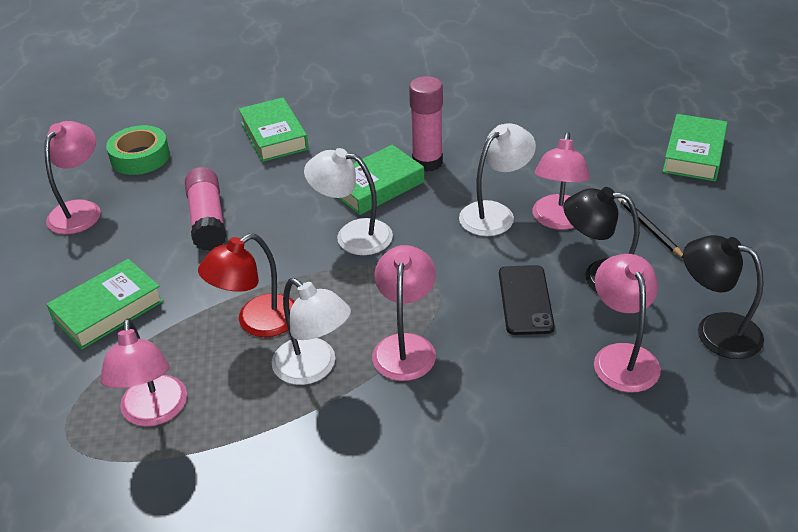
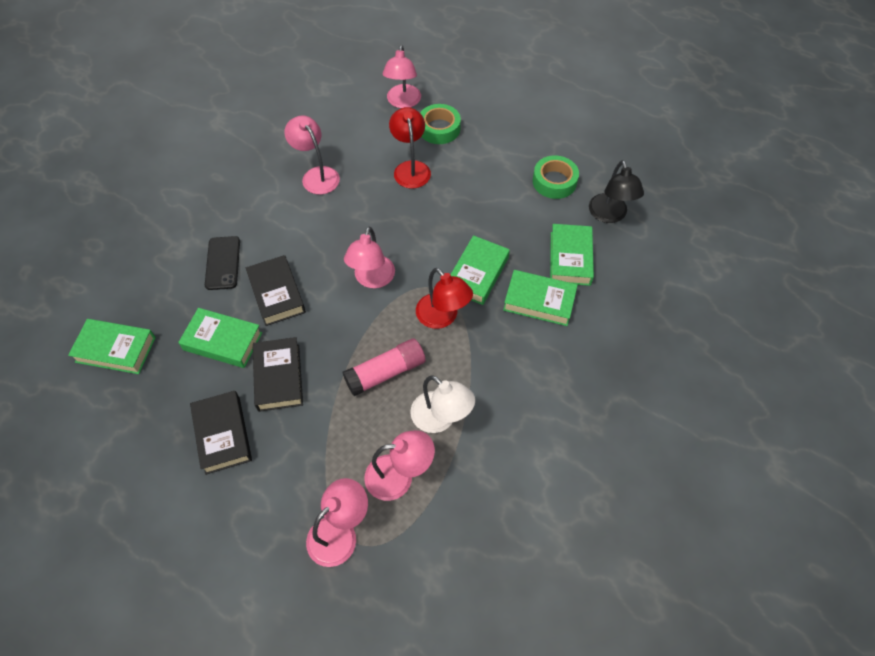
black book: none = 0 -> [190,391,252,475] [246,255,306,326] [253,337,303,412] = 3
black lamp: [564,187,640,293] [683,235,764,359] = 2 -> [589,160,644,223] = 1
black pencil: [618,198,683,258] = 1 -> none = 0
green book: [46,259,164,349] [239,98,309,162] [339,145,424,215] [663,114,728,181] = 4 -> [68,319,156,374] [178,308,262,368] [451,235,510,305] [503,270,578,326] [550,224,594,286] = 5
green tape: [106,125,170,175] = 1 -> [420,104,461,144] [533,155,579,199] = 2
pink glue stick: [185,167,227,251] [409,76,443,172] = 2 -> [343,338,426,396] = 1
red lamp: [198,233,295,337] = 1 -> [389,107,431,189] [416,268,473,329] = 2
white lamp: [272,278,351,385] [304,148,393,255] [459,123,536,236] = 3 -> [410,375,475,433] = 1

